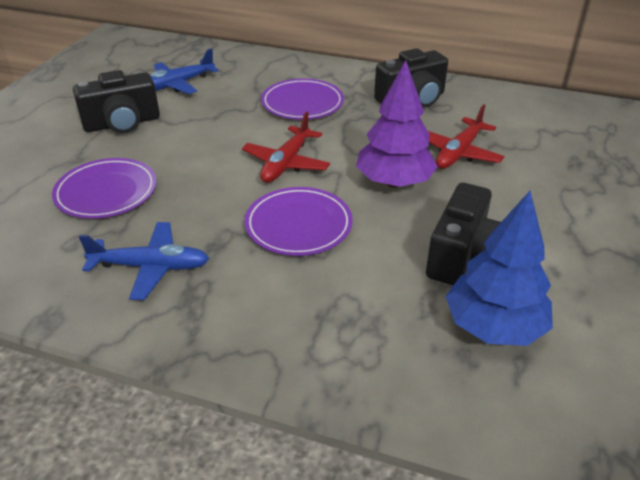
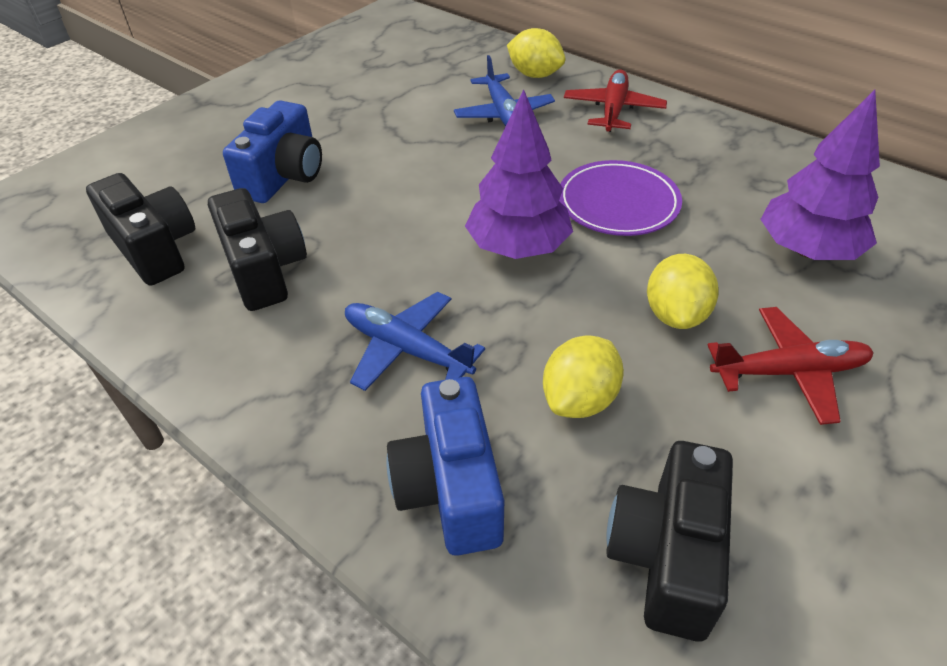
blue camera: none = 0 -> [223,100,322,203] [386,377,504,556] = 2
blue tree: [445,191,553,346] = 1 -> none = 0
purple plate: [52,158,157,219] [245,187,353,256] [261,79,344,120] = 3 -> [559,160,682,236] = 1
purple tree: [356,60,438,188] = 1 -> [465,89,573,259] [760,90,880,260] = 2
yellow lemon: none = 0 -> [507,28,565,78] [543,335,624,418] [647,254,719,329] = 3

